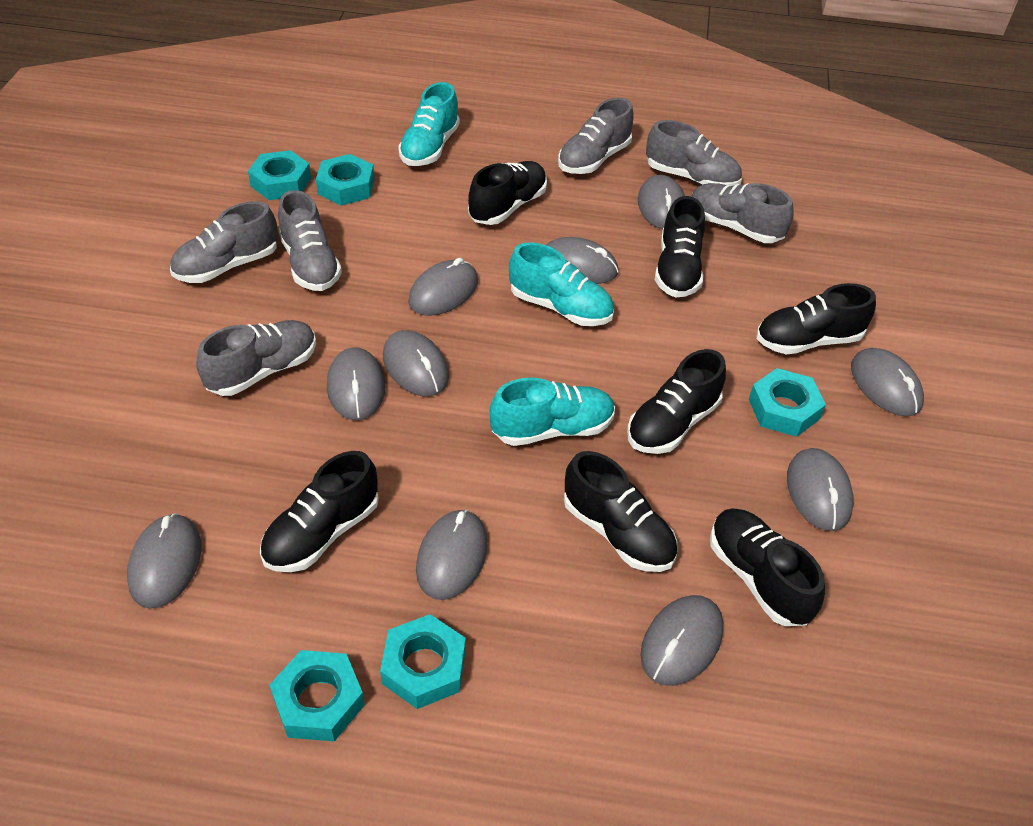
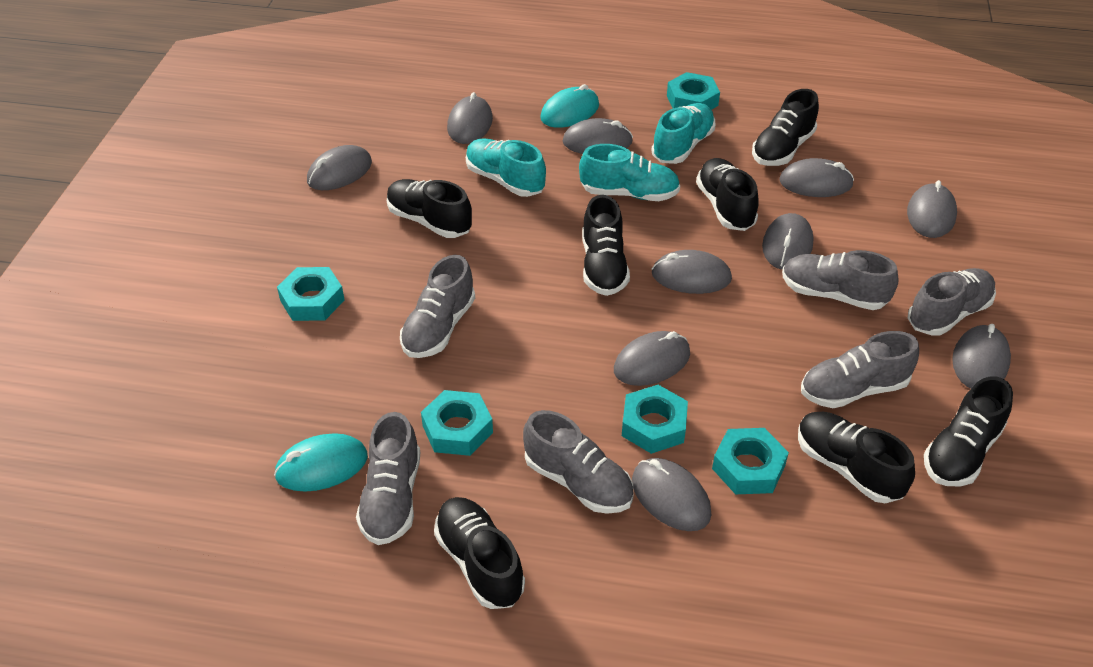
turquoise mouse: none = 0 -> [274,433,368,492] [540,84,599,128] = 2

